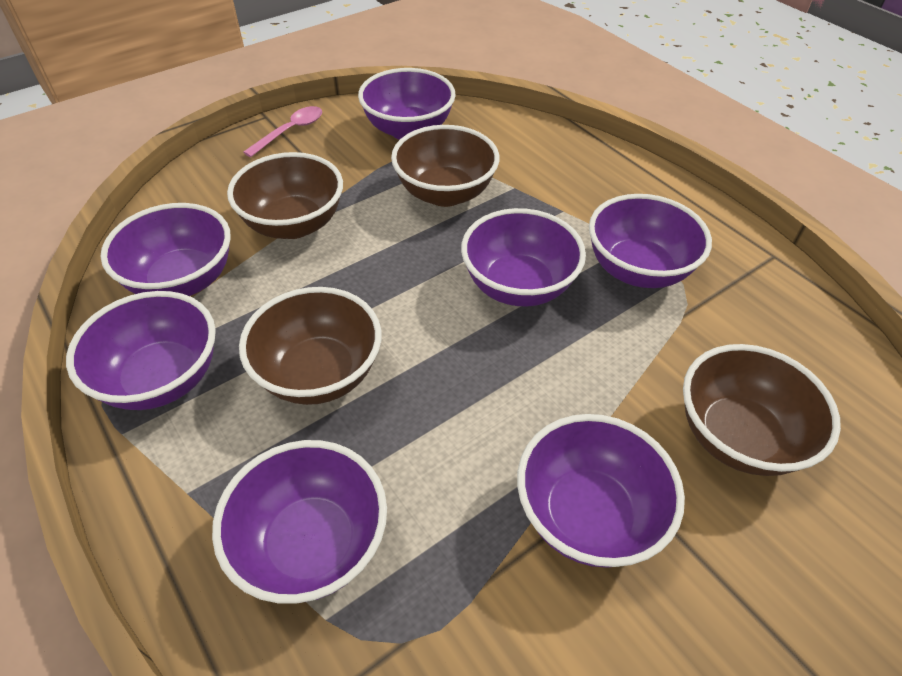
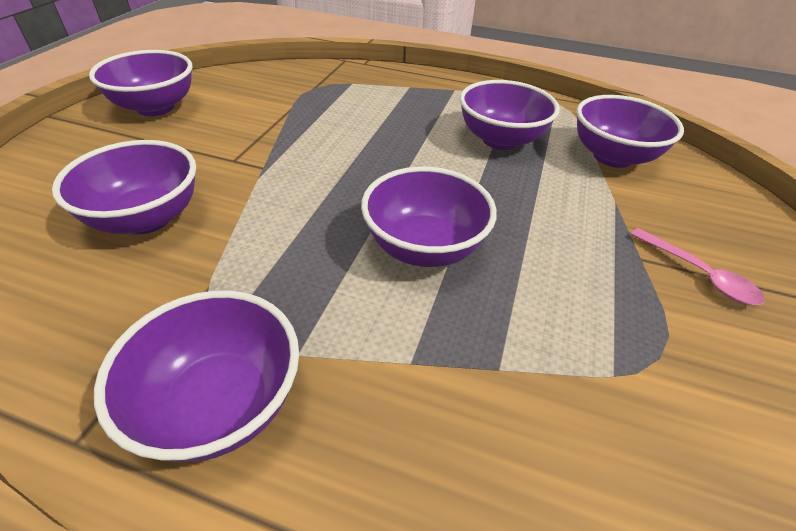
brown bowl: [227,152,343,239] [239,287,381,405] [391,125,499,207] [683,344,841,476] = 4 -> none = 0
purple bowl: [66,291,216,410] [101,203,231,296] [212,440,387,604] [358,68,456,140] [461,208,586,306] [517,414,685,568] [589,194,712,288] = 7 -> [52,140,196,234] [89,50,192,116] [94,291,299,462] [361,167,497,267] [460,80,560,150] [577,95,684,168] = 6

